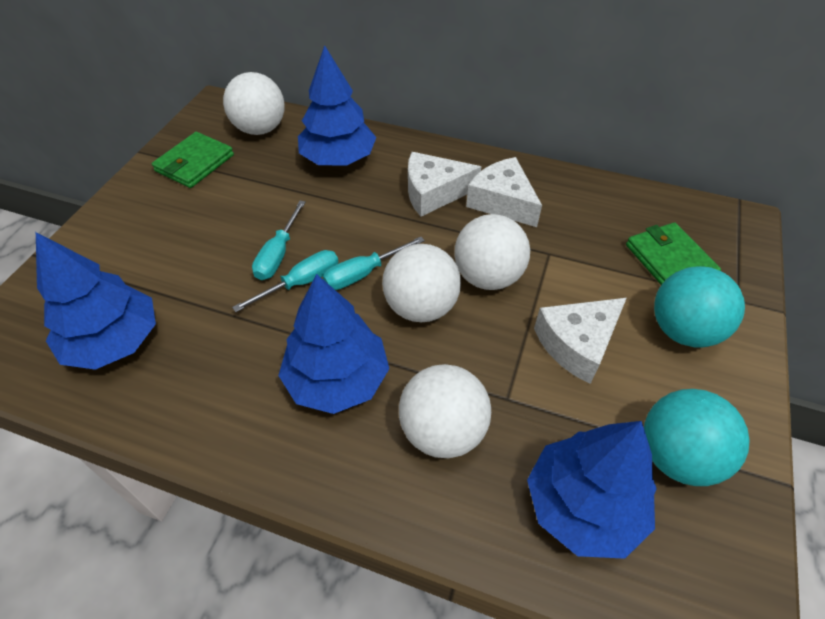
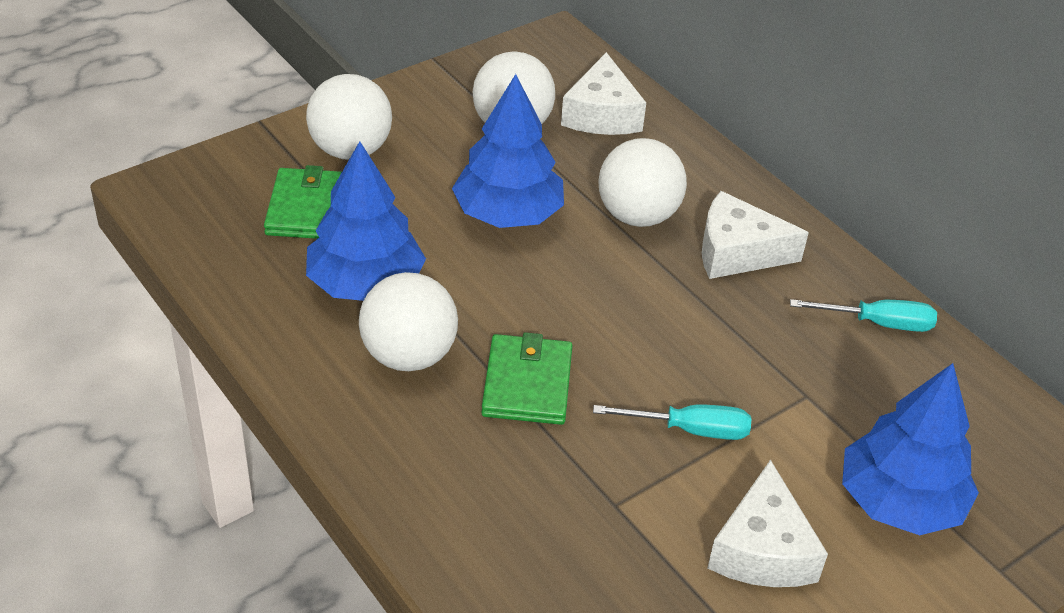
blue tree: [36,232,156,370] [278,274,389,414] [298,45,376,166] [527,421,657,559] = 4 -> [306,141,426,301] [452,74,564,228] [842,363,979,535] = 3
turquoise ball: [644,389,750,486] [654,266,745,347] = 2 -> none = 0
turquoise screwdriver: [232,250,339,312] [252,200,306,280] [323,237,425,290] = 3 -> [593,404,751,440] [790,299,937,332] = 2

